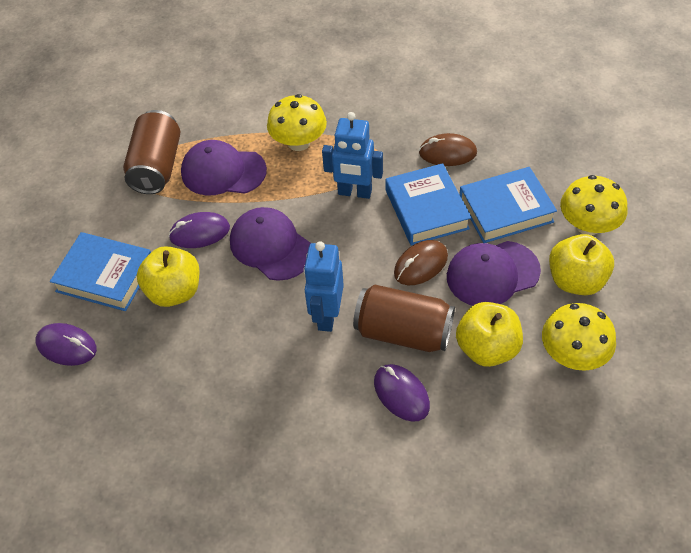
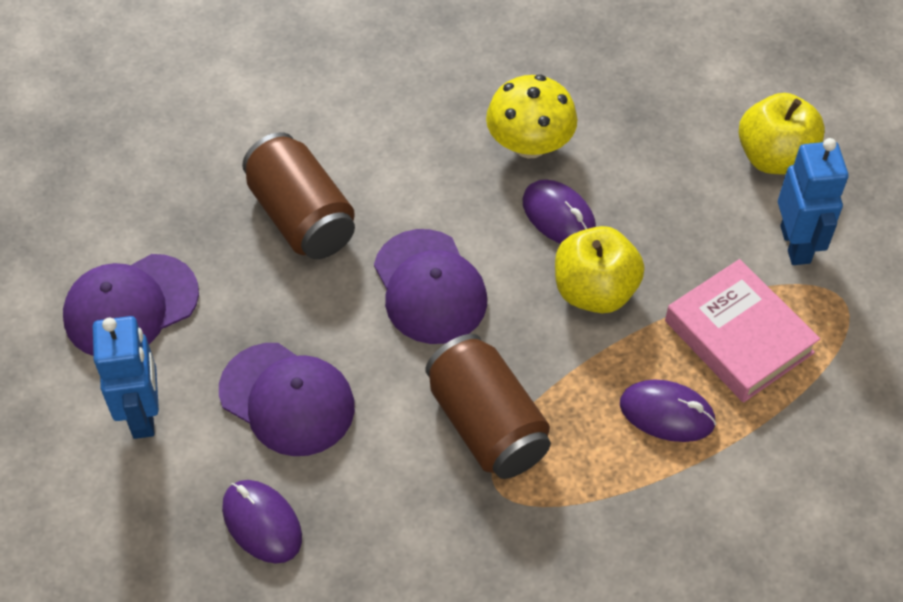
blue book: [50,232,151,311] [386,163,471,246] [459,167,557,243] = 3 -> none = 0
brown mouse: [394,240,448,285] [419,133,477,166] = 2 -> none = 0
pink book: none = 0 -> [665,259,820,403] = 1
yellow apple: [137,246,200,307] [456,302,523,367] [549,234,614,295] = 3 -> [555,226,645,313] [739,93,825,175] = 2
yellow mushroom: [267,94,327,151] [542,303,616,371] [560,175,627,235] = 3 -> [486,75,578,158] = 1

